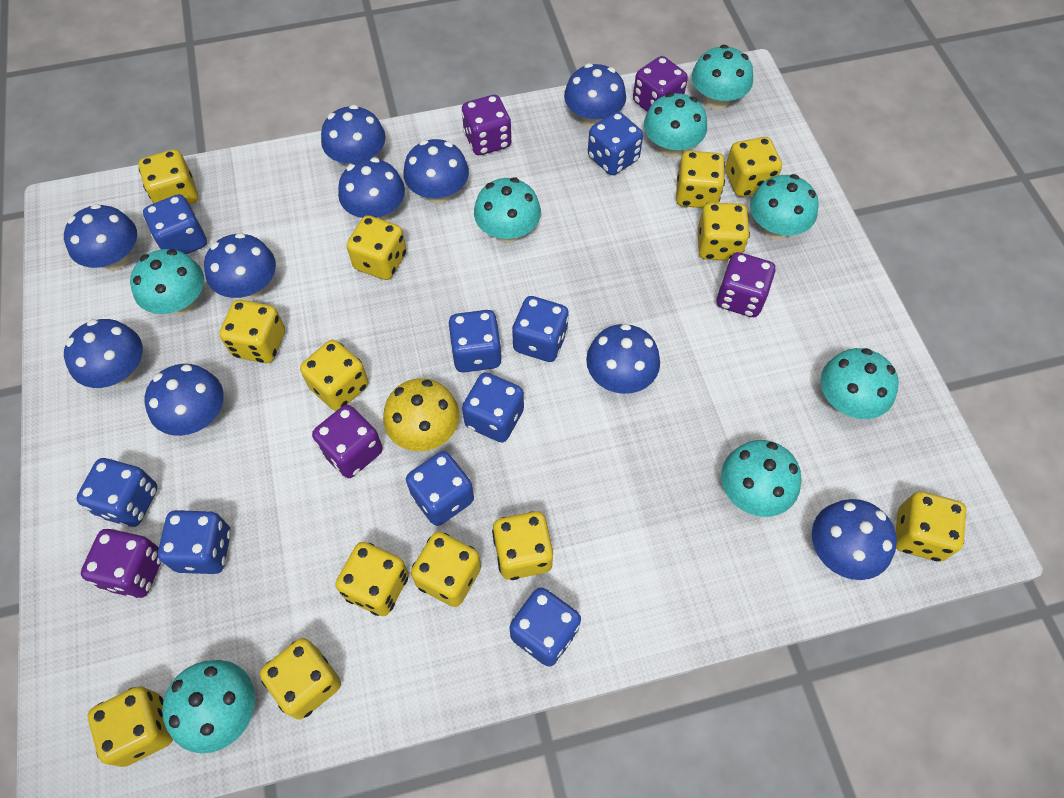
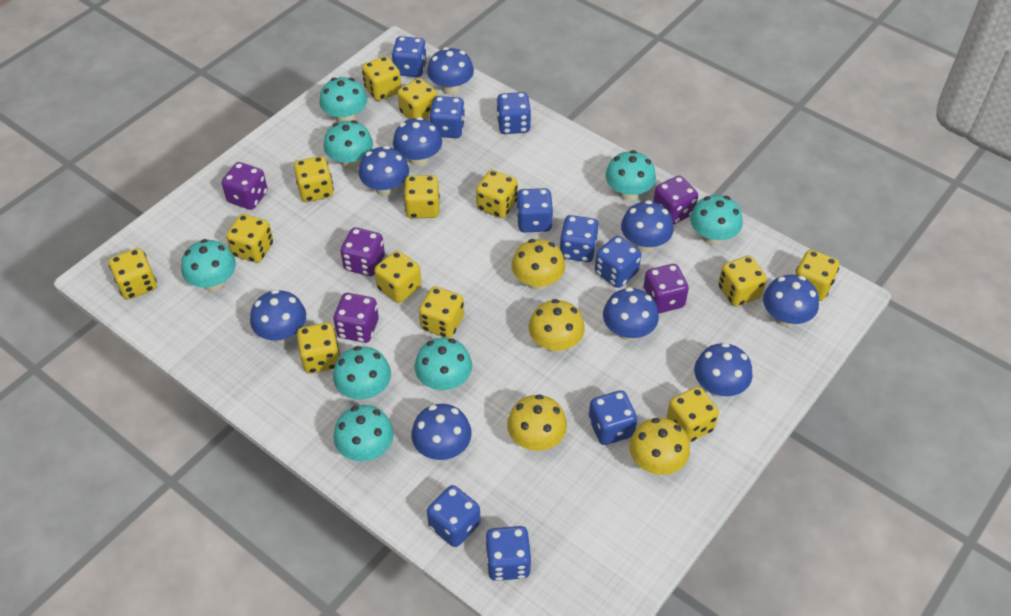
blue mushroom: [64,204,137,271] [64,319,143,388] [144,364,224,436] [204,233,276,300] [321,105,386,166] [338,157,405,220] [403,139,469,204] [564,63,626,128] [586,324,660,394] [812,499,897,580] = 10 -> [250,290,306,343] [359,146,409,196] [393,117,442,167] [411,404,472,460] [427,47,474,95] [603,287,659,341] [621,200,674,252] [694,343,753,397] [763,275,819,327] = 9
yellow mushroom: [383,378,459,451] = 1 -> [507,394,567,451] [511,239,565,290] [529,299,585,353] [629,418,690,475] = 4

